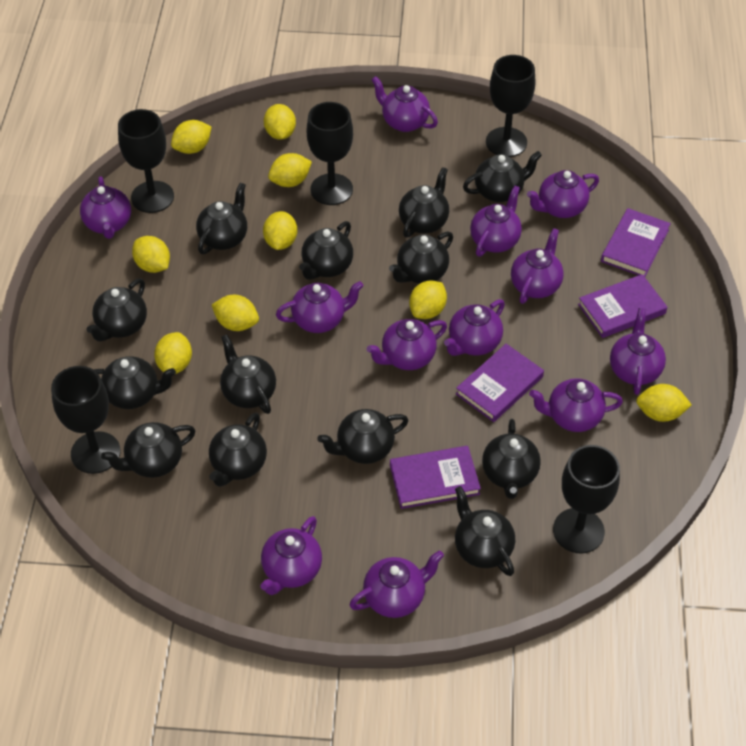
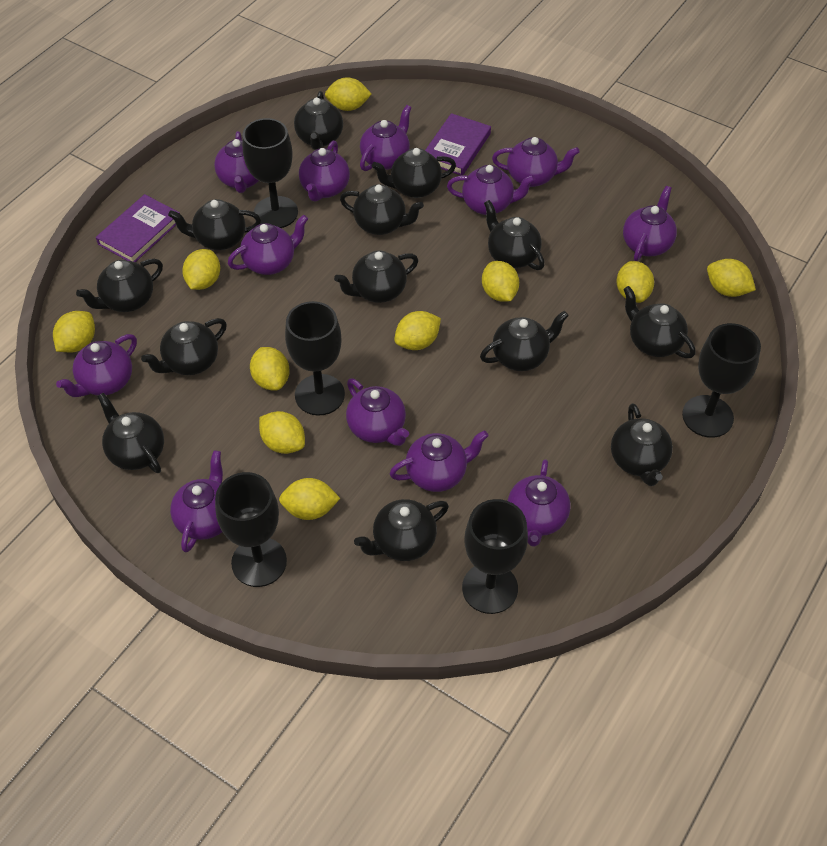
purple book: [390,446,481,509] [456,344,544,422] [578,274,667,338] [601,208,671,277] = 4 -> [96,194,180,262] [425,113,491,176] = 2
yellow lemon: [132,236,170,273] [154,332,192,374] [171,120,212,154] [212,295,259,331] [263,211,297,250] [264,104,296,140] [268,153,312,187] [409,280,447,319] [636,384,692,422] = 9 -> [53,311,95,352] [182,249,220,290] [250,347,290,390] [259,411,305,454] [279,478,340,520] [325,77,371,111] [394,311,441,350] [482,261,519,302] [617,261,654,303] [707,259,756,297] = 10

